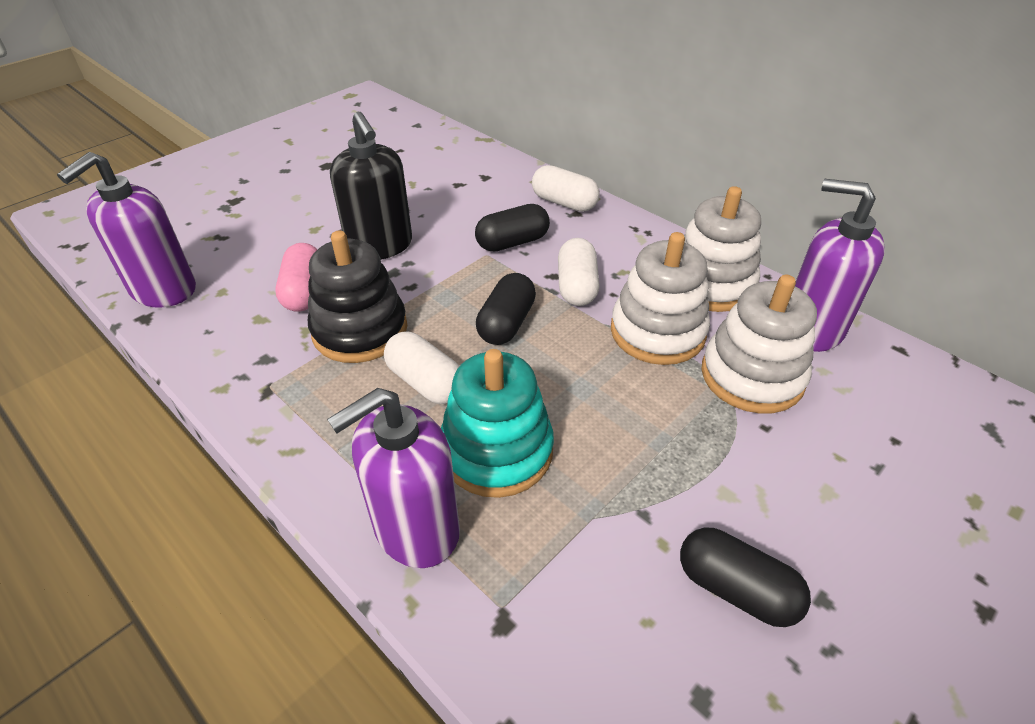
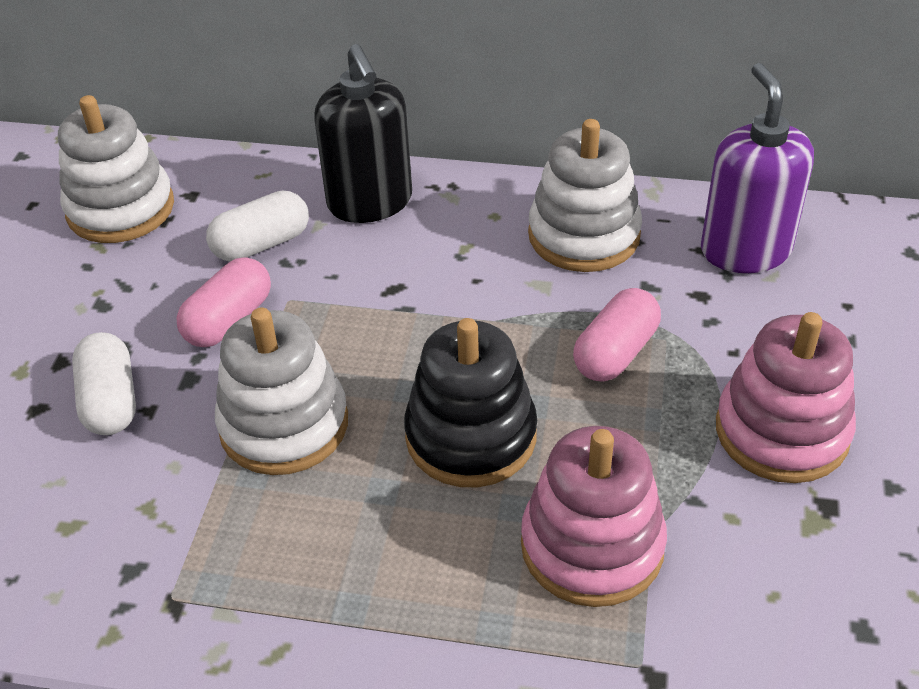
black capsule: [475,204,550,252] [476,273,536,345] [680,527,811,627] = 3 -> none = 0
pink capsule: [276,243,317,312] = 1 -> [176,257,271,347] [573,288,661,382] = 2
pink stacking toy: none = 0 -> [521,426,667,607] [716,312,856,483] = 2
purple soap dispenser: [57,152,196,308] [327,388,460,568] [795,179,885,352] = 3 -> [701,63,814,273] = 1
turquoise stacking toy: [441,349,554,498] = 1 -> none = 0
white capsule: [384,332,459,404] [532,165,600,212] [558,238,600,306] = 3 -> [72,332,136,435] [206,190,309,261] = 2

